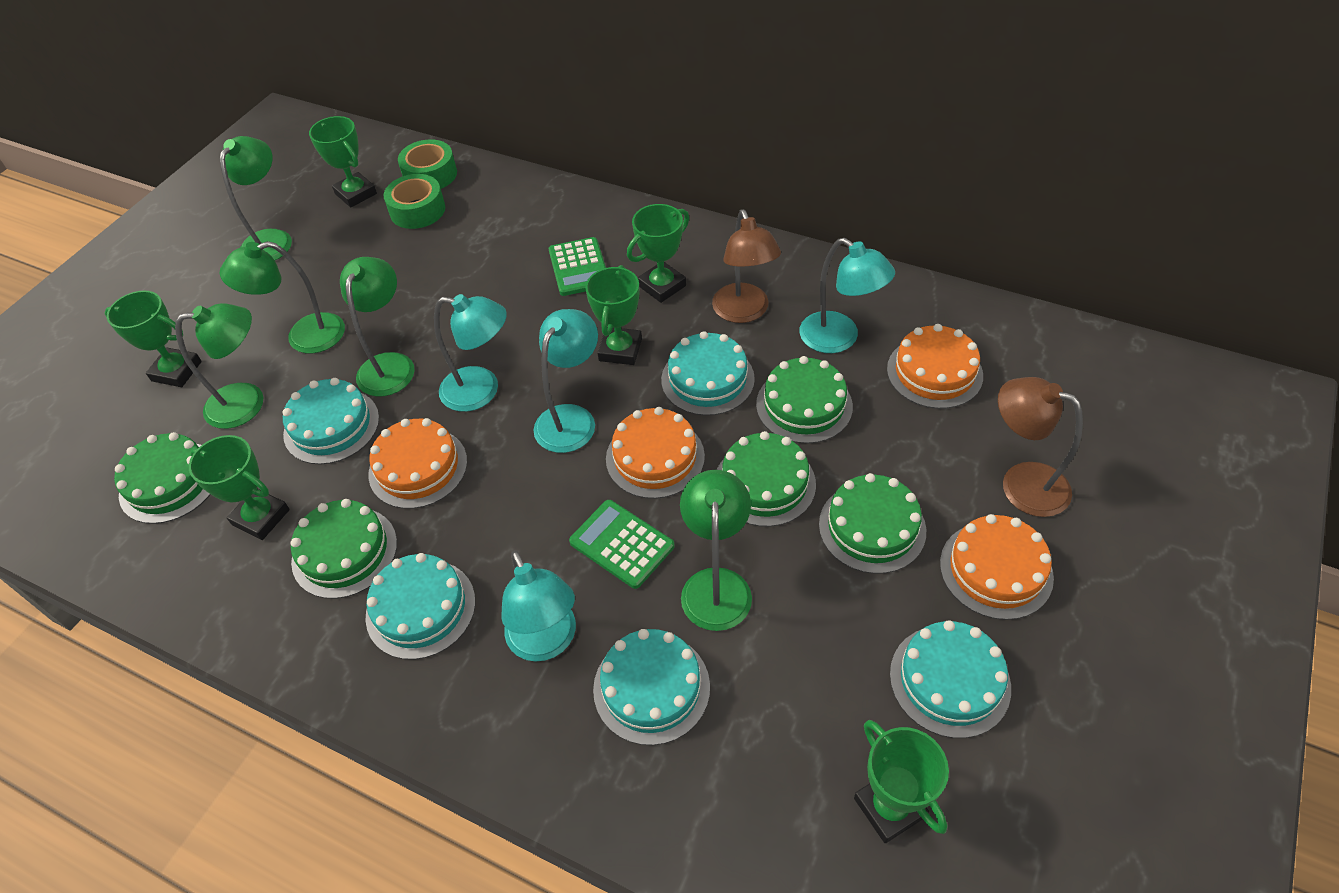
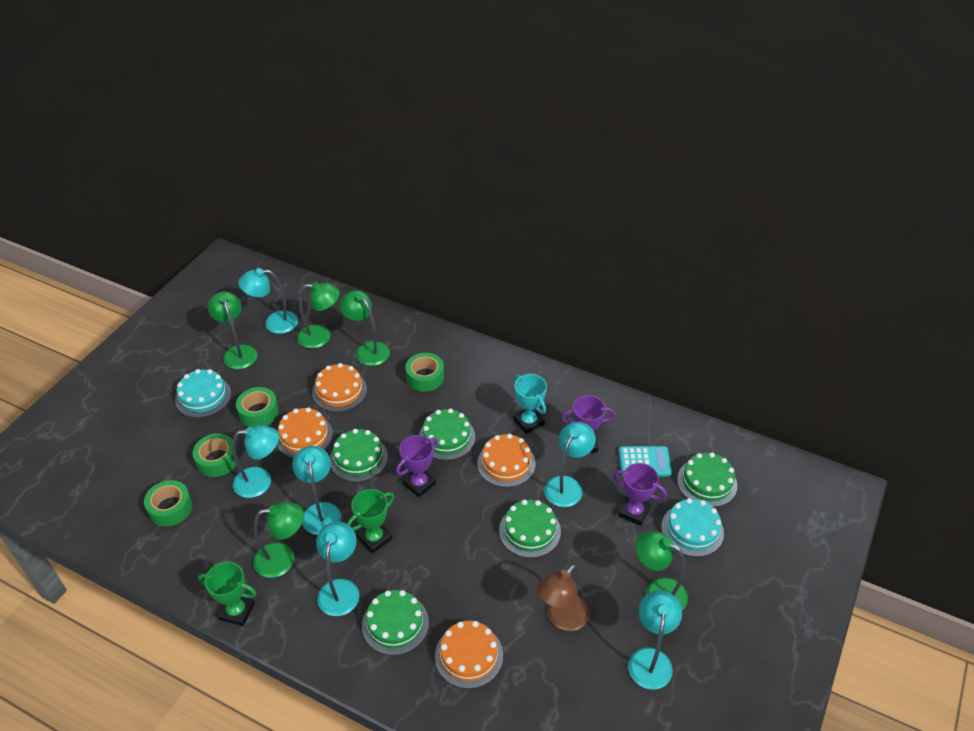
brown lamp: [712,210,781,323] [998,377,1083,517] = 2 -> [537,564,590,631] = 1
green calculator: [549,237,606,296] [569,500,675,589] = 2 -> none = 0
green tape: [383,174,445,229] [398,139,457,189] = 2 -> [144,480,193,526] [193,434,238,477] [236,387,279,427] [405,353,444,392] = 4
green trophy: [105,291,202,387] [189,435,290,540] [309,116,377,207] [585,265,642,365] [627,204,690,303] [854,720,949,843] = 6 -> [198,562,256,626] [347,489,394,553] = 2
purple trophy: none = 0 -> [396,435,438,497] [561,395,615,453] [612,463,667,526] = 3
turquoise cake: [283,378,379,465] [366,553,475,660] [593,629,710,745] [661,331,755,416] [890,620,1011,738] = 5 -> [175,369,231,418] [661,498,724,557] = 2
turquoise calculator: none = 0 -> [619,446,672,476] = 1
turquoise lamp: [434,294,507,412] [501,550,576,661] [533,309,598,453] [800,238,895,353] = 4 -> [232,425,279,498] [238,268,298,334] [292,446,341,535] [316,522,359,616] [544,422,596,507] [628,590,682,689] = 6
turquoise trophy: none = 0 -> [513,374,547,434] = 1

